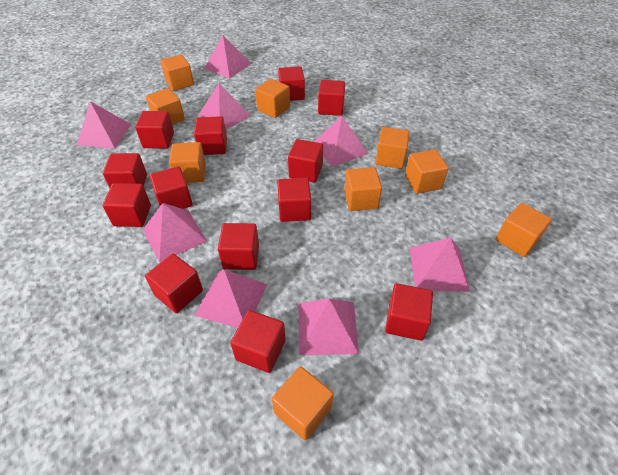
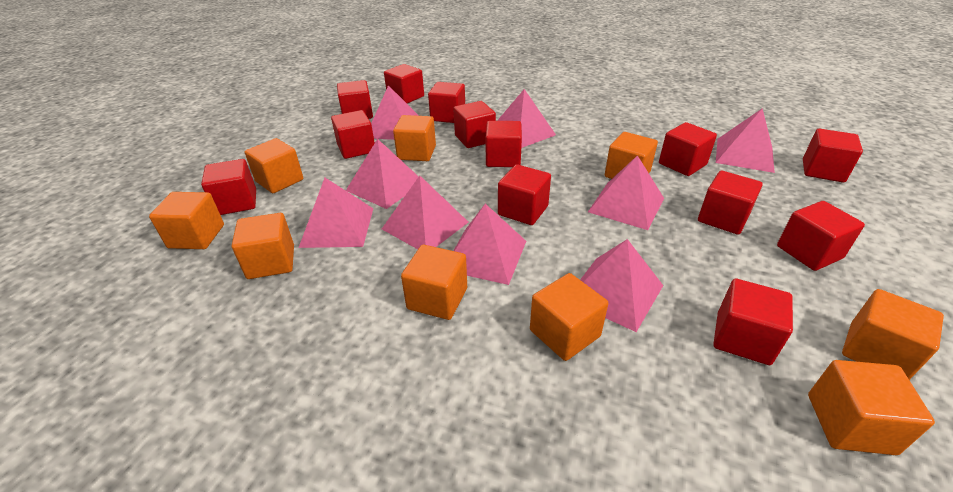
pink pyramid: [77,102,131,149] [143,203,207,263] [195,270,267,328] [198,83,251,129] [204,35,251,79] [299,299,359,355] [314,116,368,167] [409,237,470,292] = 8 -> [299,178,374,248] [346,139,419,209] [371,85,419,140] [382,176,469,249] [453,204,526,285] [497,89,556,148] [580,239,664,332] [588,155,664,230] [716,108,775,173] = 9

